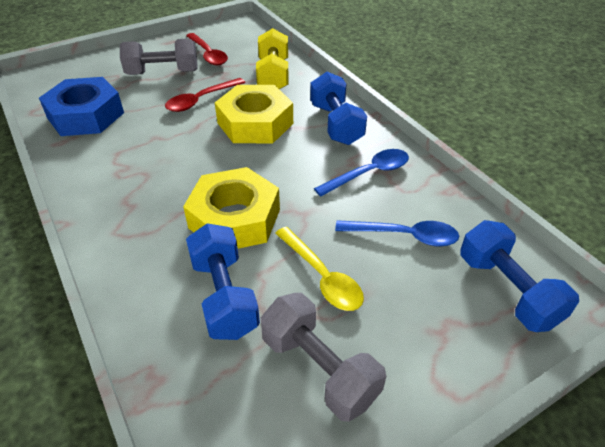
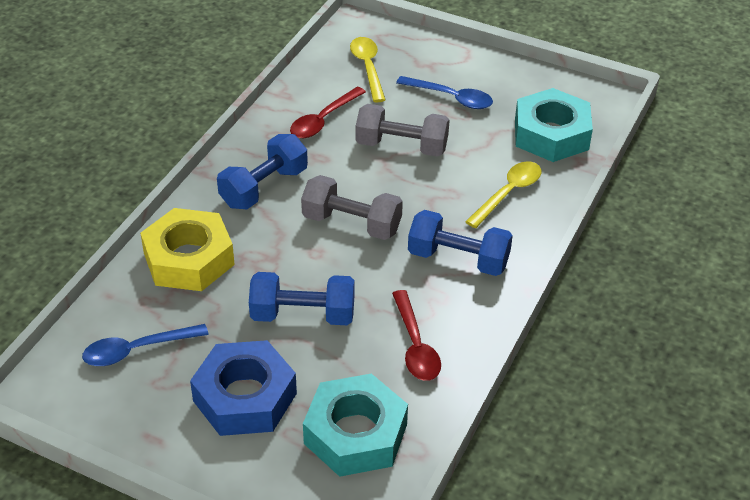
turquoise nut: none = 0 -> [303,373,408,477] [515,88,593,162] = 2
yellow dumbbell: [256,28,289,89] = 1 -> none = 0
yellow nut: [183,167,280,249] [215,85,293,143] = 2 -> [140,208,235,291] = 1
yellow spoon: [275,227,364,311] = 1 -> [350,37,385,102] [465,161,541,228] = 2

